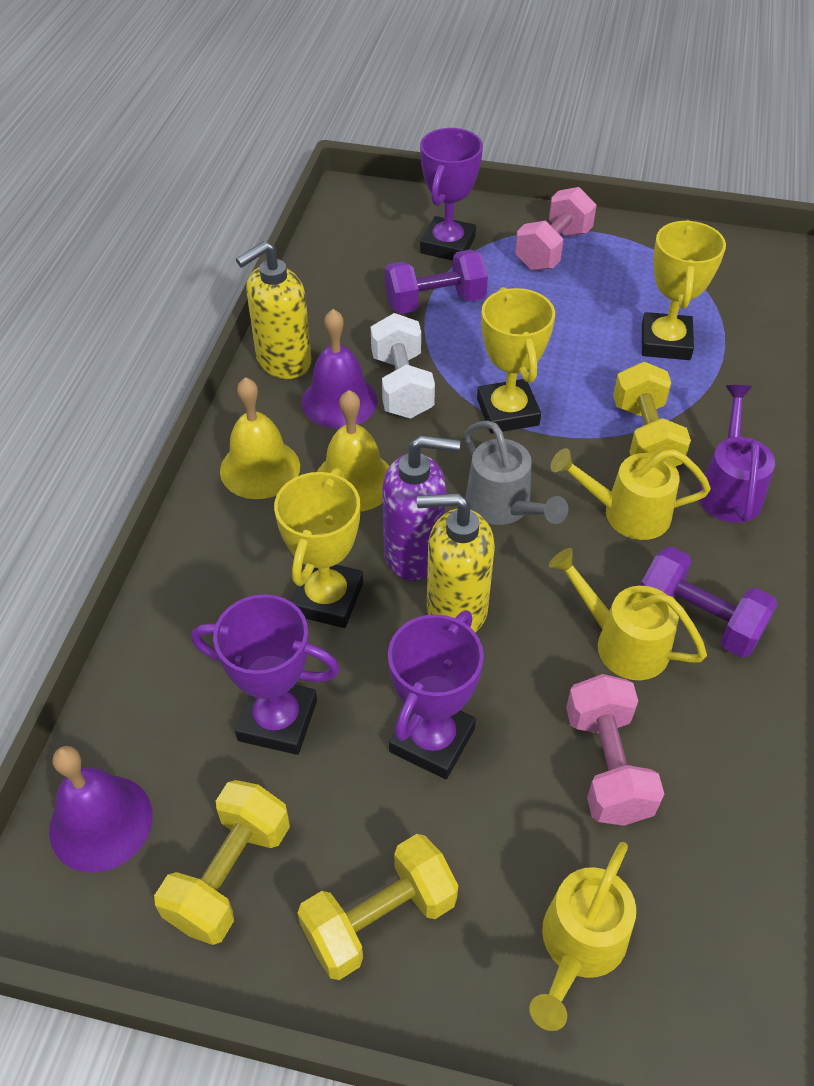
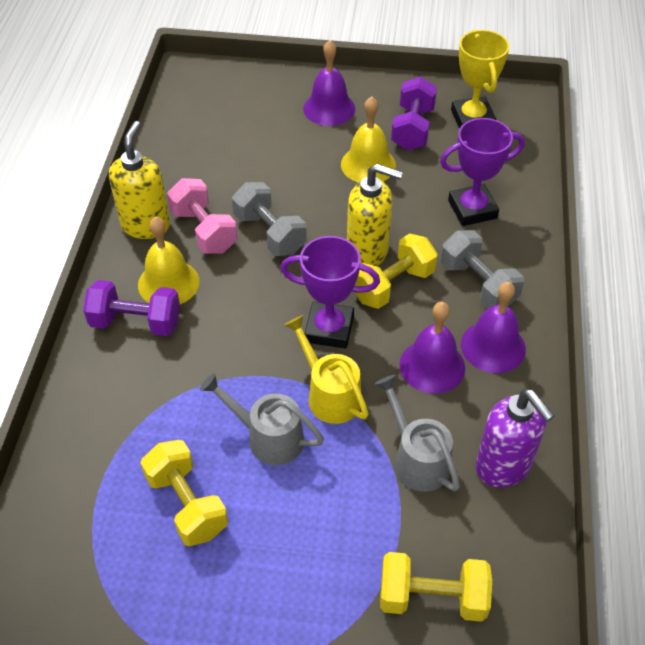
grey dumbbell: none = 0 -> [232,182,307,256] [441,230,524,308] = 2
grey watering can: [465,421,568,525] = 1 -> [200,373,324,465] [375,375,460,492] = 2
pink dumbbell: [515,187,596,271] [566,674,664,826] = 2 -> [167,178,237,254] = 1
purple bell: [49,746,153,873] [302,309,378,429] = 2 -> [303,40,356,126] [399,302,465,394] [461,282,526,373] = 3
purple trophy: [191,594,340,755] [388,611,484,779] [420,128,483,260] = 3 -> [281,236,380,349] [440,118,525,226] = 2
purple watering can: [698,385,775,523] = 1 -> none = 0
white dumbbell: [371,313,435,419] = 1 -> none = 0
yellow trophy: [274,468,363,628] [477,287,555,434] [642,220,726,360] = 3 -> [451,30,509,129] = 1
yellow watering can: [529,842,636,1031] [549,548,707,680] [550,448,711,540] = 3 -> [284,315,369,424] = 1

